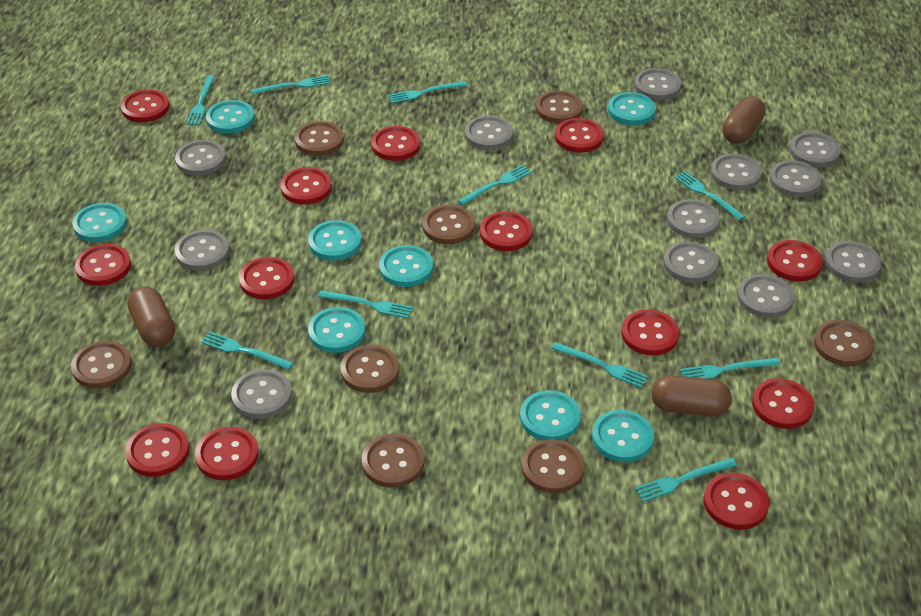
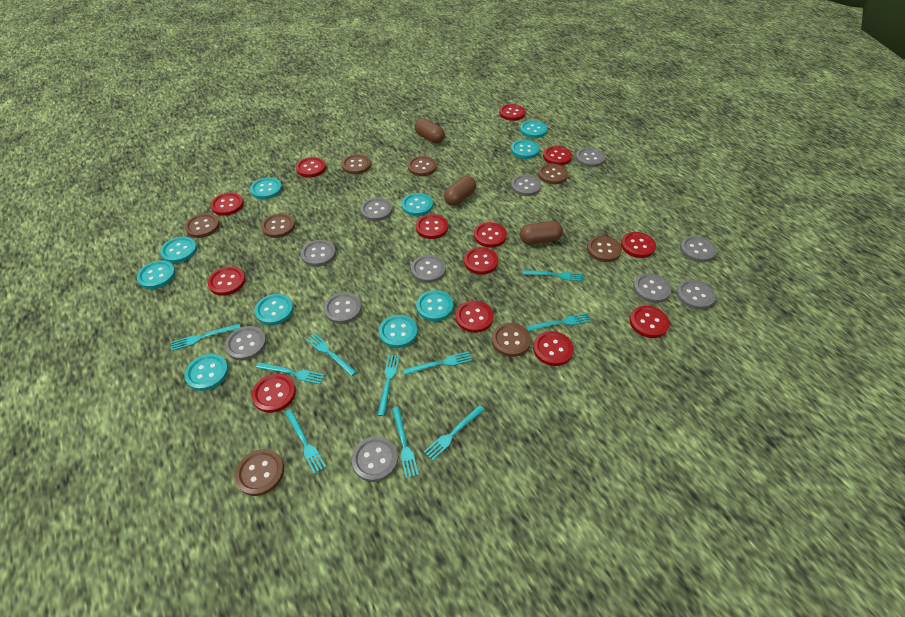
grey button: [175,140,226,176] [175,230,230,271] [231,369,292,419] [465,116,513,150] [634,68,681,100] [663,241,719,283] [667,199,720,238] [710,154,762,190] [737,274,794,318] [769,160,822,197] [789,132,841,167] [825,241,881,283] = 12 -> [225,326,267,361] [301,240,336,267] [324,292,362,324] [352,436,398,482] [361,198,392,221] [411,255,446,283] [511,175,542,196] [576,148,605,167] [633,273,671,303] [676,279,715,310] [680,236,716,262] = 11
turquoise button: [72,203,127,242] [206,100,255,134] [308,220,362,261] [308,307,366,353] [379,245,433,287] [520,390,581,440] [592,410,654,462] [608,92,656,125] = 8 -> [137,260,176,289] [160,237,197,263] [185,354,229,391] [250,177,282,199] [255,294,294,325] [379,315,418,348] [402,193,433,216] [416,290,453,321] [511,140,539,159] [520,120,547,138] = 10

